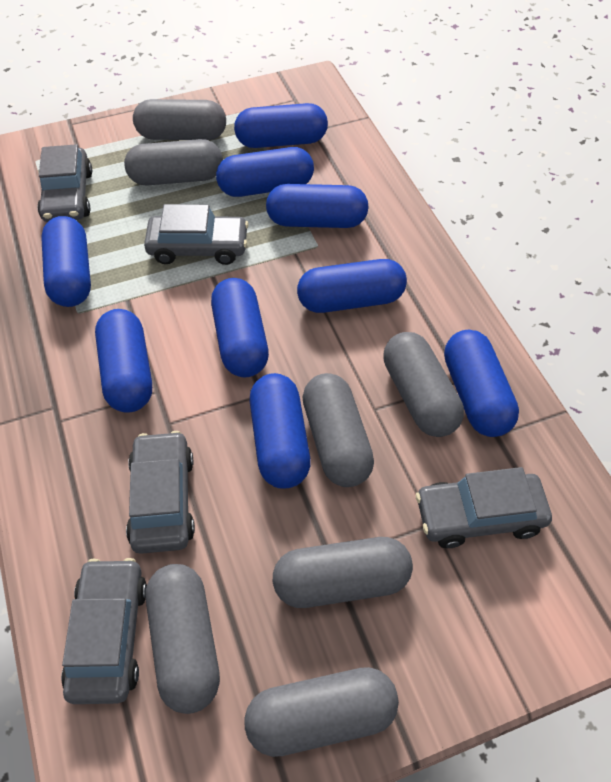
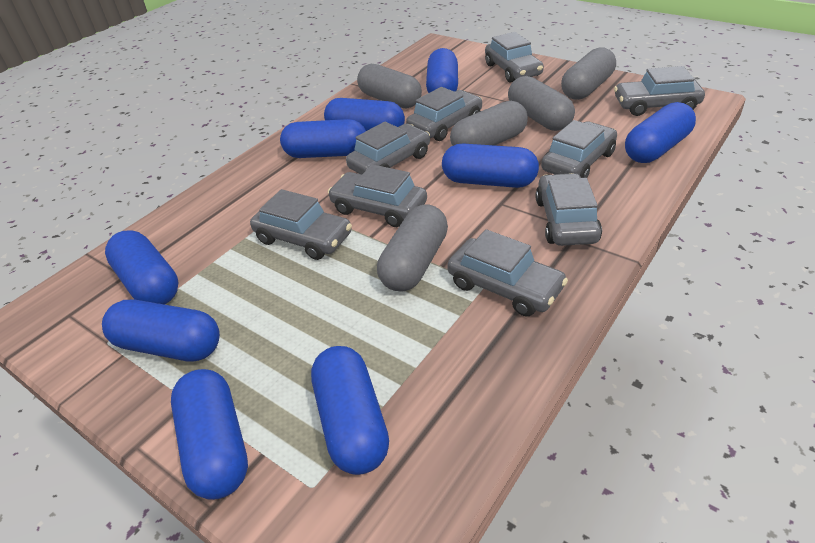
grey capsule: [124,139,223,186] [133,99,226,140] [146,564,220,714] [244,667,399,757] [273,537,413,608] [302,373,374,487] [383,332,464,437] = 7 -> [357,64,422,108] [377,204,448,292] [450,101,528,146] [508,76,575,131] [561,47,616,100] = 5
grey car: [37,144,92,222] [61,558,147,704] [126,431,195,554] [144,204,249,265] [416,467,552,548] = 5 -> [250,189,352,260] [328,164,427,227] [346,121,430,174] [406,87,482,141] [447,229,568,316] [485,32,544,83] [535,173,602,246] [541,120,617,178] [614,66,705,116] = 9

